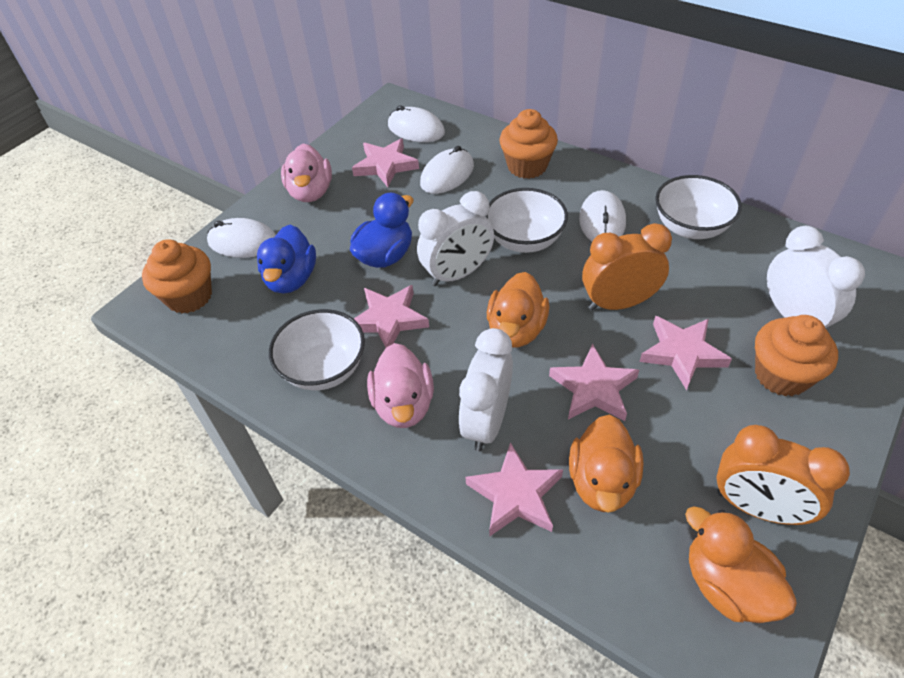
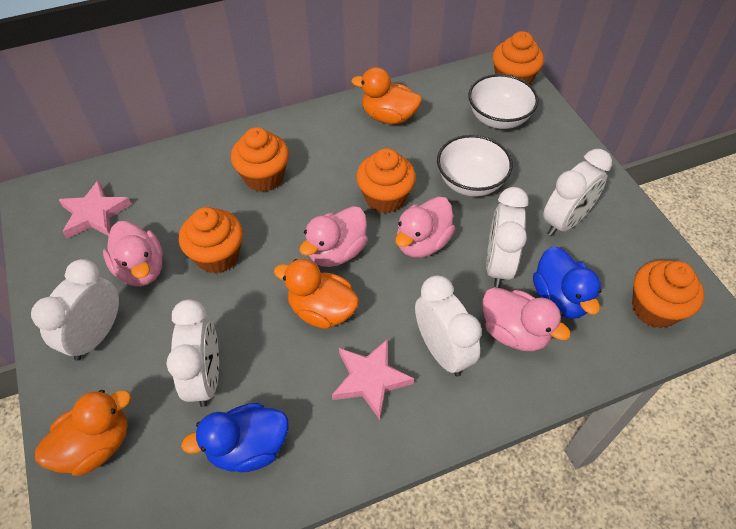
orange clock: [582,223,672,310] [716,425,850,525] = 2 -> none = 0
orange cupcake: [142,240,212,313] [500,109,558,179] [755,315,838,396] = 3 -> [179,207,243,274] [231,127,289,192] [356,148,416,214] [492,31,544,84] [632,260,704,328] = 5
pink duck: [281,143,332,202] [367,343,434,428] = 2 -> [103,221,163,286] [299,206,368,267] [395,197,455,258] [483,287,571,351] = 4
pink star: [352,139,419,187] [354,285,429,347] [465,442,563,537] [549,344,639,421] [640,316,732,390] = 5 -> [59,180,132,238] [332,339,414,420] = 2
white bowl: [269,309,365,391] [485,188,568,253] [655,175,742,239] = 3 -> [437,135,513,197] [468,74,539,129] = 2
white clock: [417,191,494,286] [459,328,513,451] [767,226,865,328] = 3 -> [31,259,119,361] [166,299,219,407] [415,275,482,377] [486,187,529,287] [543,149,612,236] = 5
white mouse: [207,218,276,258] [388,105,445,142] [420,146,474,194] [579,190,626,241] = 4 -> none = 0

